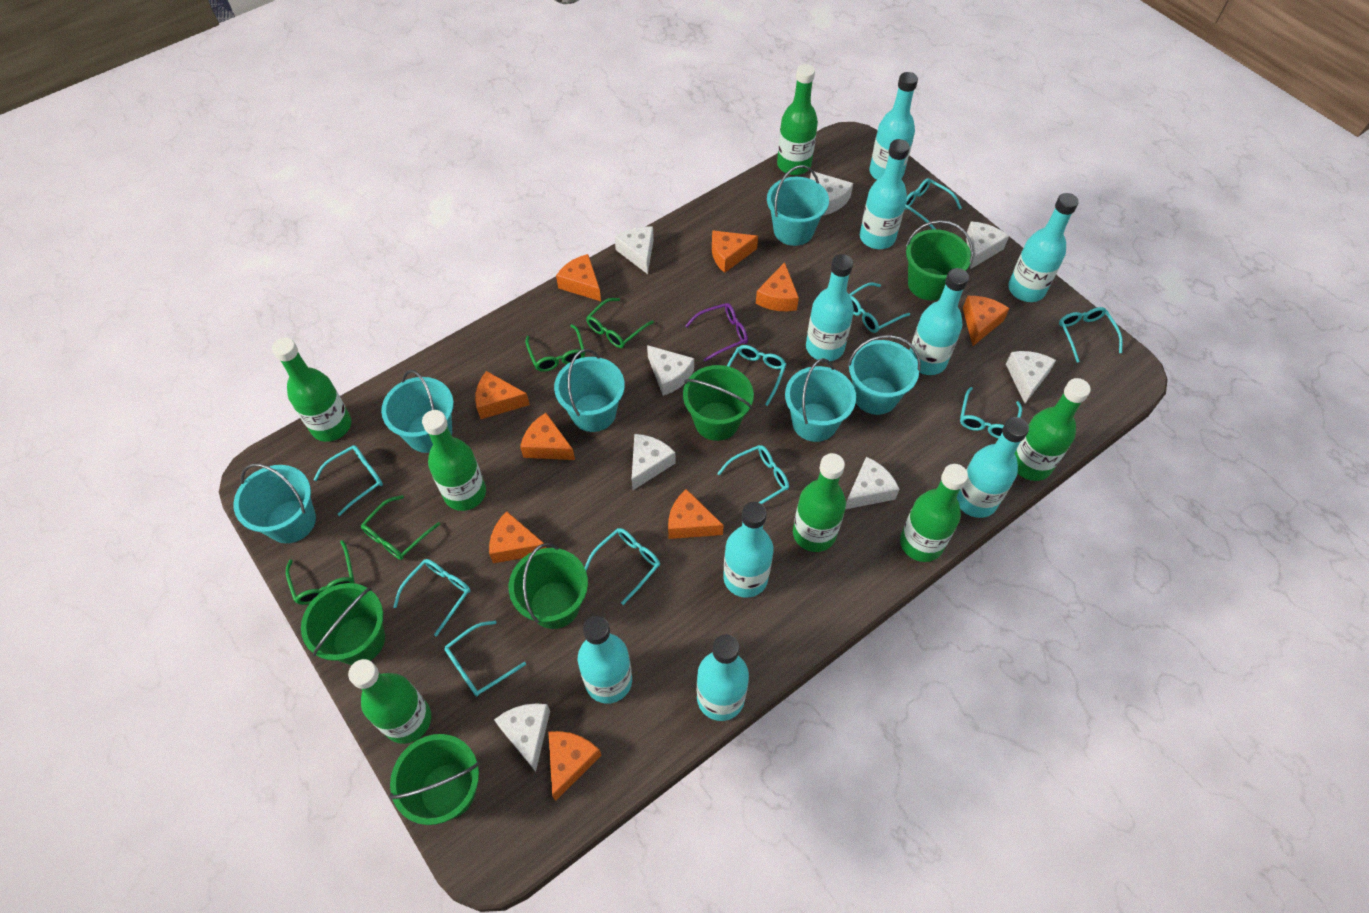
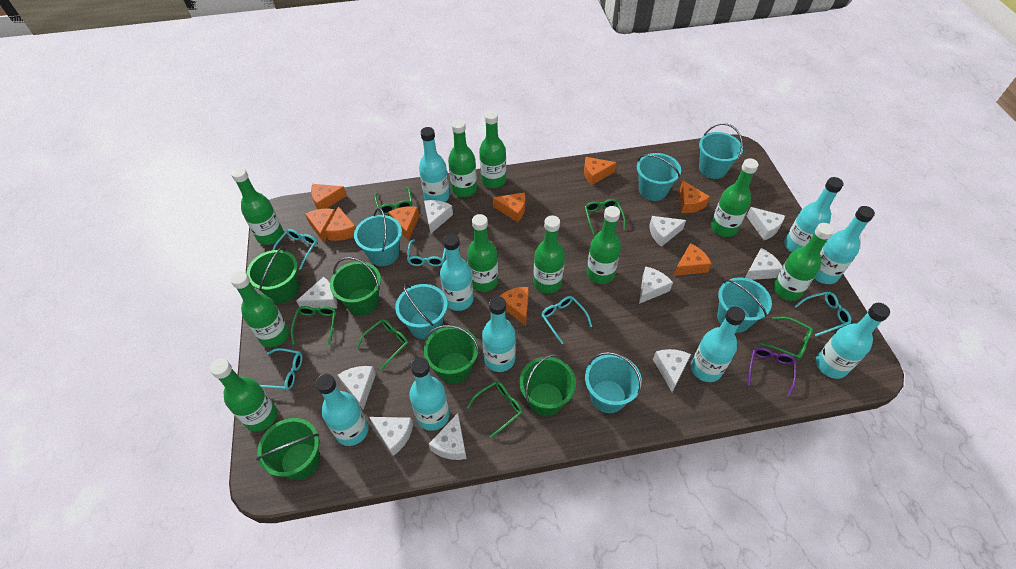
green bottle: [272,337,351,442] [348,659,431,744] [422,410,486,511] [777,64,818,175] [793,453,846,552] [900,464,968,562] [1015,378,1091,481] = 7 -> [210,358,277,432] [230,271,289,347] [231,167,283,245] [448,119,477,197] [467,214,498,292] [479,110,506,188] [533,215,565,293] [587,206,621,284] [711,158,759,237] [773,223,834,301] = 10
green glasses: [286,540,355,605] [361,495,441,560] [525,324,585,372] [586,298,654,348] = 4 -> [291,306,336,345] [356,319,408,370] [374,187,412,215] [466,381,522,438] [585,199,626,235] [761,317,813,360] = 6
turquoise glasses: [314,445,383,516] [393,559,471,636] [444,621,526,696] [584,528,660,605] [717,445,789,504] [727,345,786,406] [849,282,910,333] [904,178,962,229] [960,387,1022,439] [1059,307,1123,363] = 10 -> [260,348,302,390] [272,229,317,270] [407,239,446,266] [541,296,592,344] [794,292,851,336] = 5
white cheese: [494,703,550,772] [615,226,654,274] [632,434,676,490] [647,345,694,396] [810,172,853,216] [846,457,899,509] [966,222,1009,269] [1006,351,1056,404] = 8 -> [296,277,337,309] [338,366,376,410] [369,417,413,456] [424,200,453,234] [429,413,466,460] [639,266,673,304] [649,216,686,247] [653,349,691,392] [745,248,782,280] [747,207,785,240] = 10

